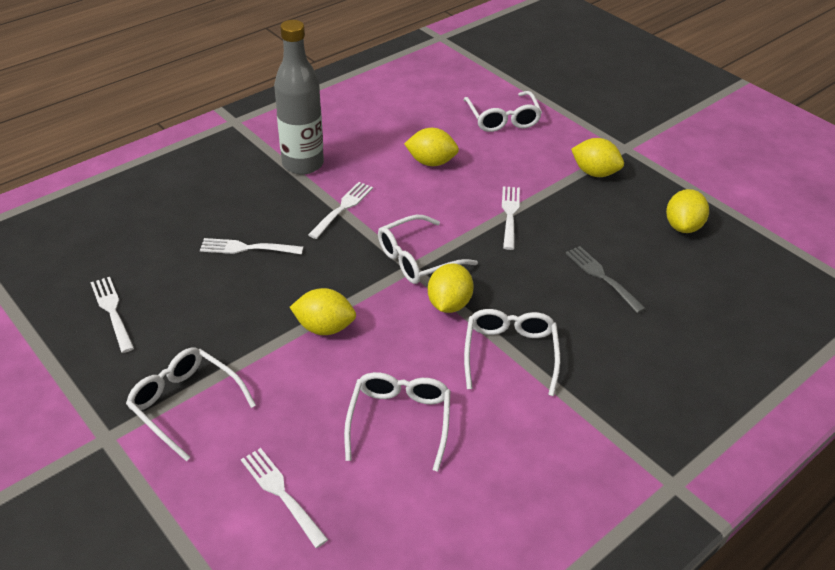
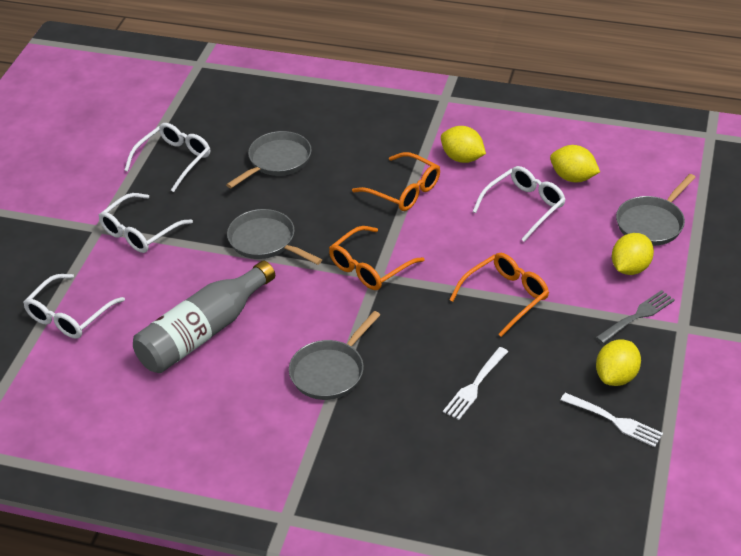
grey pan: none = 0 -> [226,131,312,188] [227,209,322,265] [289,311,380,400] [616,174,696,246] = 4
orange glasses: none = 0 -> [329,226,425,290] [352,152,440,211] [450,253,549,337] = 3
white fork: [90,277,134,353] [200,238,303,254] [241,448,328,548] [308,182,373,239] [502,186,520,250] = 5 -> [443,347,508,420] [561,393,663,447] = 2
white glasses: [126,348,256,461] [344,372,450,472] [378,215,478,284] [464,91,542,132] [464,309,560,396] = 5 -> [23,274,125,339] [99,193,193,253] [124,123,210,192] [472,166,566,242] = 4
yellow lemon: [290,288,356,335] [404,128,459,166] [428,263,474,313] [571,138,624,177] [666,189,709,233] = 5 -> [441,126,486,163] [550,145,600,182] [596,339,641,386] [612,233,654,275] = 4

